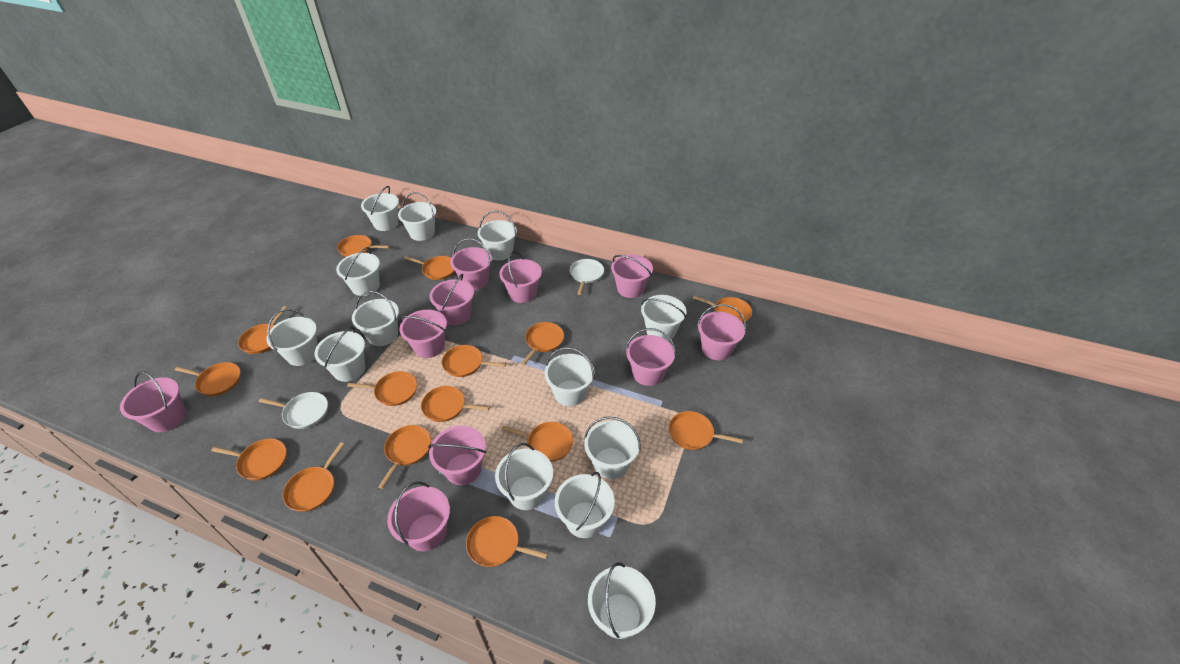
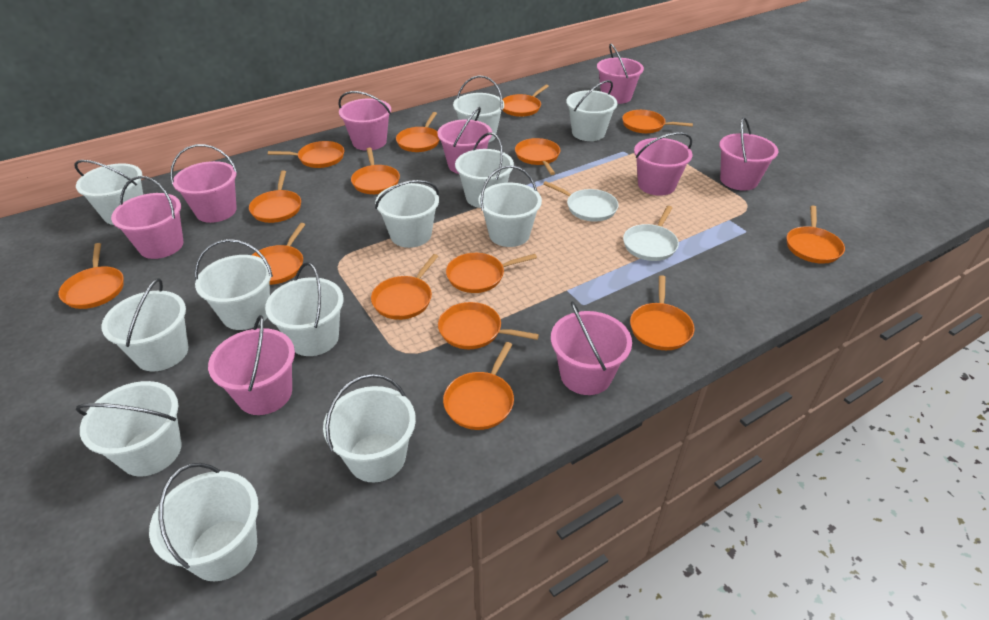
pink bucket: [120,372,187,432] [387,482,450,552] [399,310,447,358] [428,426,486,485] [430,274,474,325] [450,238,492,290] [499,251,542,303] [611,254,653,298] [626,328,676,386] [697,304,746,360] = 10 -> [111,176,183,259] [170,144,237,223] [208,315,295,415] [339,91,391,151] [437,107,492,174] [551,301,632,395] [597,43,644,104] [634,132,692,196] [719,117,778,191] = 9
white bucket: [266,309,318,366] [314,327,366,382] [336,247,380,296] [352,291,399,346] [361,186,399,231] [398,192,436,241] [478,211,517,261] [495,443,553,510] [544,347,595,406] [555,472,615,538] [584,417,641,479] [588,562,656,639] [641,295,686,341] = 13 -> [74,160,143,225] [76,381,182,477] [101,278,188,371] [149,463,259,582] [195,239,273,330] [265,262,343,356] [323,374,416,482] [375,180,439,248] [453,75,504,143] [455,132,514,208] [478,165,542,247] [566,80,617,141] = 12

